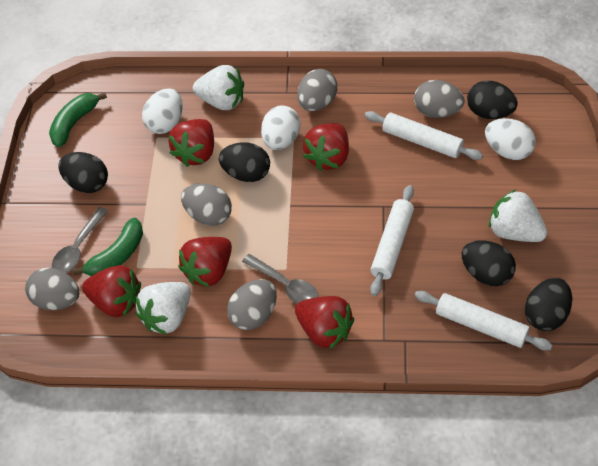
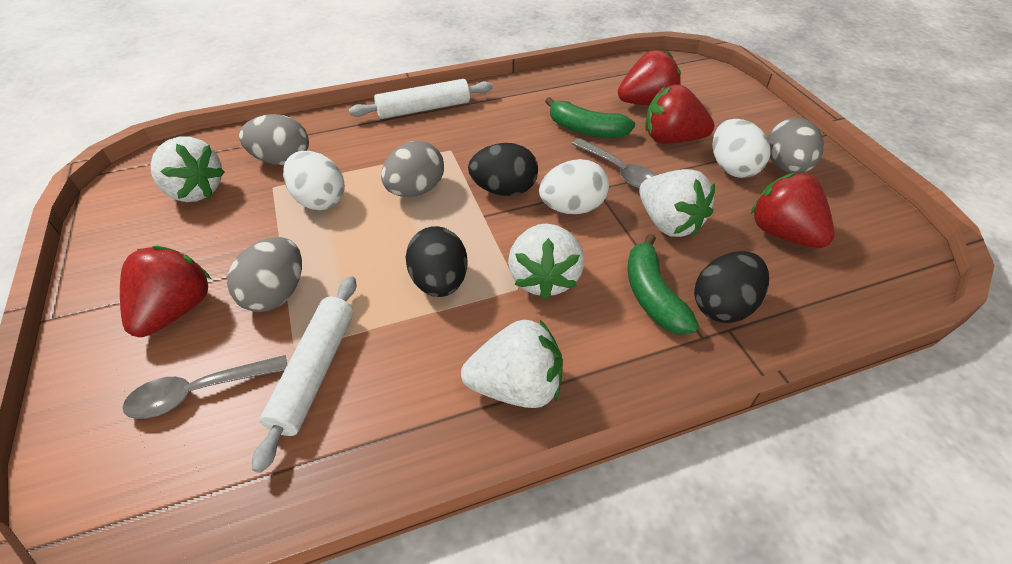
black egg: [58,152,108,193] [219,142,270,182] [462,240,516,286] [467,81,518,119] [525,278,572,331] = 5 -> [406,226,468,297] [468,143,538,196] [694,251,769,323] = 3
grey egg: [25,268,79,310] [181,183,232,226] [227,279,277,330] [297,69,337,111] [414,80,464,118] = 5 -> [227,237,302,312] [239,114,309,165] [381,141,444,197] [768,118,824,173] = 4
red strawberry: [82,265,141,317] [168,119,214,167] [178,237,232,287] [295,296,354,349] [303,123,349,171] = 5 -> [120,246,211,337] [618,50,681,105] [645,85,715,144] [751,173,835,248] = 4
white rolling pin: [365,111,483,160] [370,185,414,296] [415,291,552,351] = 3 -> [252,276,356,473] [349,79,493,119] = 2
white strawberry: [136,282,191,335] [193,65,244,110] [489,190,547,242] = 3 -> [150,137,225,202] [461,320,563,408] [508,223,584,300] [639,169,715,237] = 4

